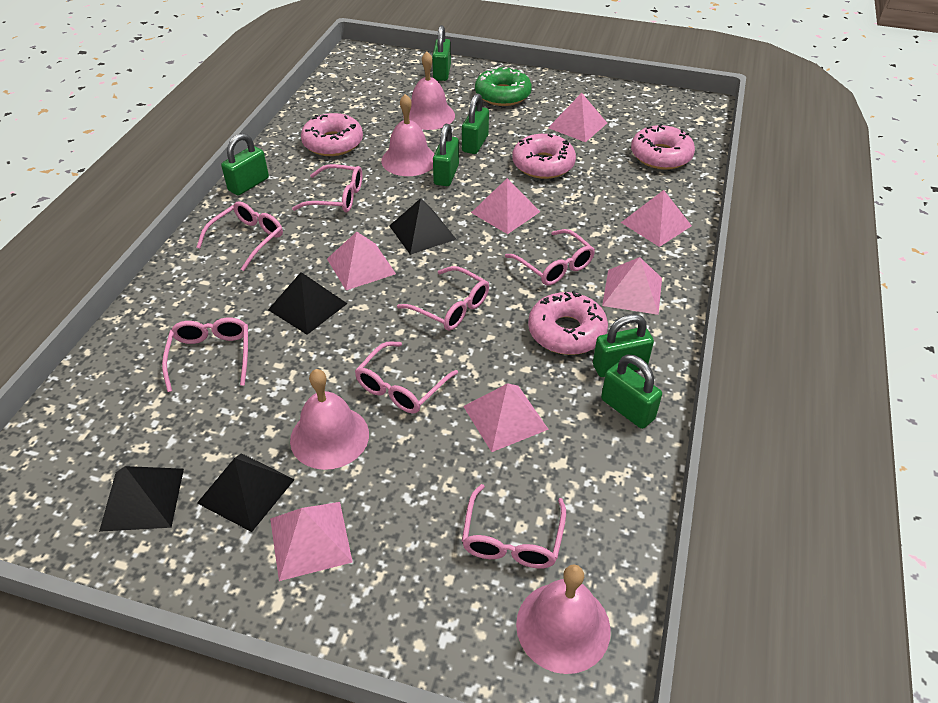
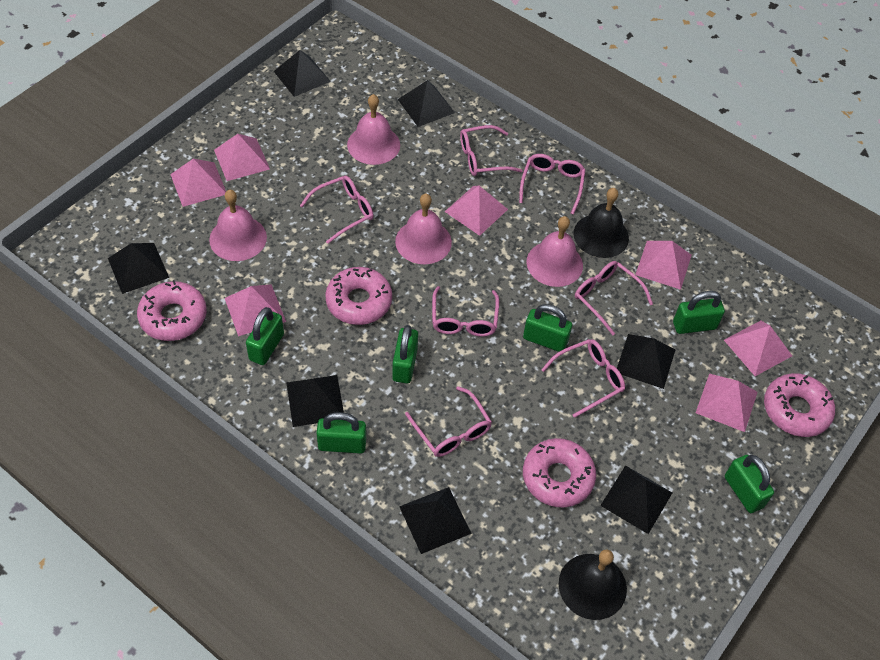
black bell: none = 0 -> [559,549,627,620] [574,188,629,258] = 2
black pyramid: [99,466,184,532] [197,453,295,532] [268,272,347,335] [389,198,457,255] = 4 -> [108,243,169,294] [274,50,331,97] [287,375,344,427] [398,80,455,127] [399,487,472,554] [600,465,672,534] [617,334,675,389] = 7
green donut: [475,67,532,106] = 1 -> none = 0

